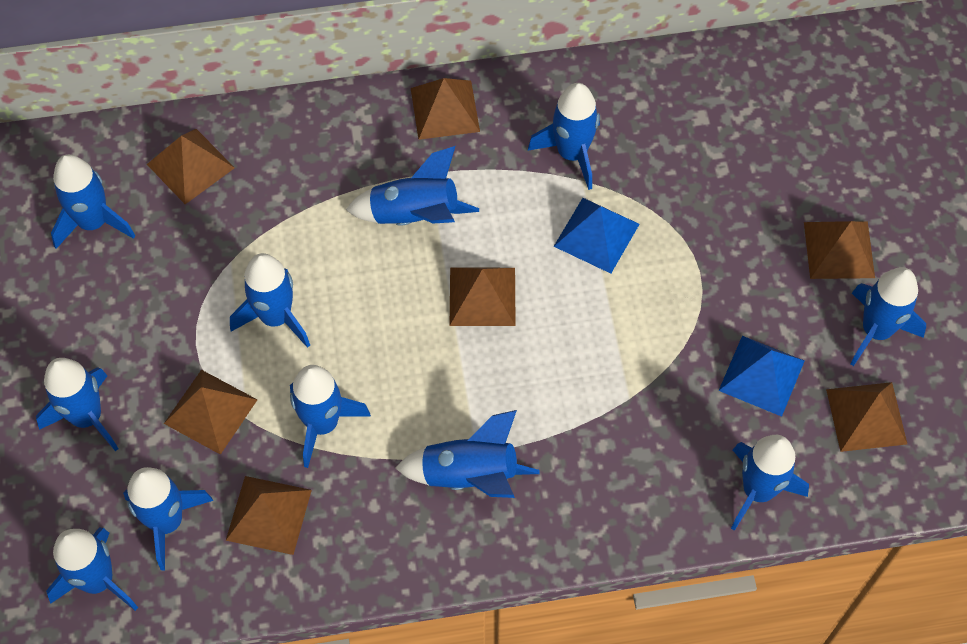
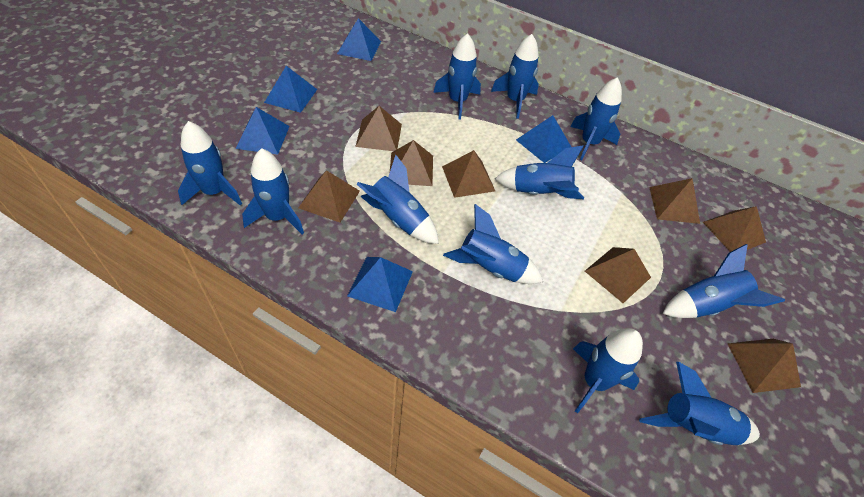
blue pyramid: [554,198,640,274] [719,336,804,417] = 2 -> [236,107,290,154] [264,66,317,113] [337,18,381,61] [347,257,413,312] [516,115,571,163] = 5
brown pyramid: [147,129,235,204] [164,370,257,455] [226,476,312,555] [411,78,480,140] [450,268,516,326] [804,221,875,279] [826,382,907,452] = 7 -> [298,170,360,222] [355,106,402,151] [390,140,433,186] [442,150,495,198] [585,247,651,303] [649,178,700,224] [703,206,766,252] [727,339,801,393] = 8

